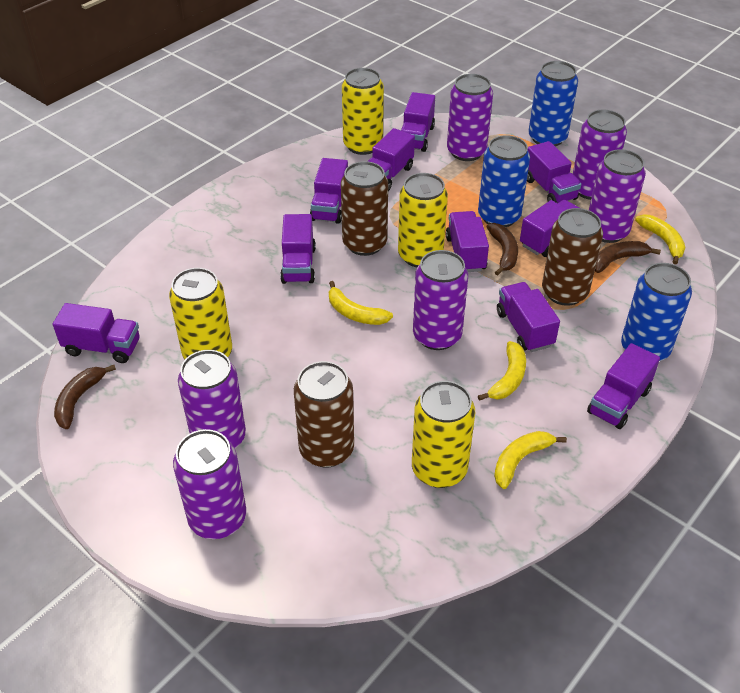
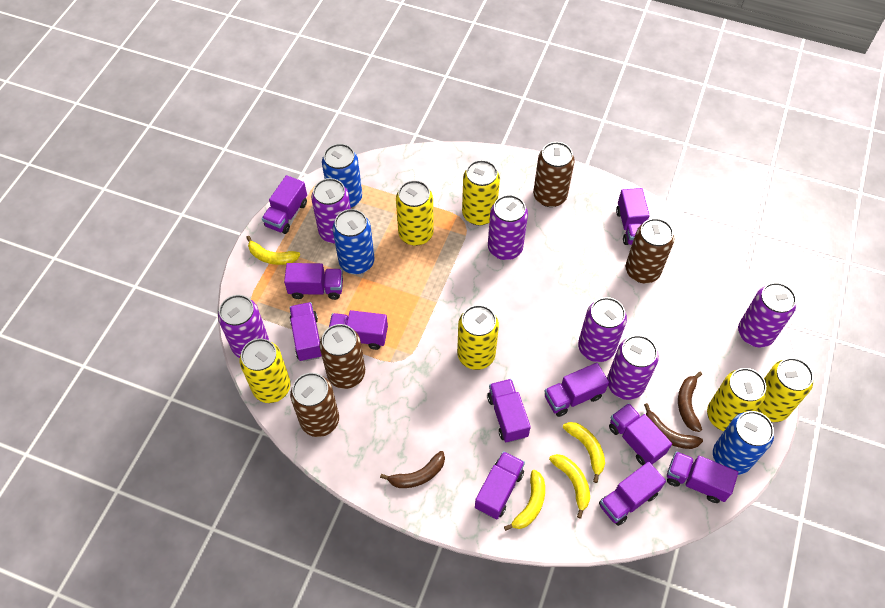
brown can: [294,361,354,468] [341,161,388,256] [542,208,603,306] = 3 -> [290,373,339,437] [320,324,365,389] [533,142,575,207] [626,218,675,283] = 4
purple truck: [53,303,140,363] [280,214,316,284] [310,158,348,224] [367,128,415,191] [401,92,435,152] [446,211,489,272] [497,282,560,352] [520,200,579,257] [527,141,581,203] [587,343,660,429] = 10 -> [262,175,307,234] [284,263,343,300] [289,302,322,362] [329,310,388,350] [475,451,525,519] [487,379,531,443] [544,363,609,417] [599,462,666,526] [609,403,672,465] [616,188,650,245] [667,451,738,503] = 11
yellow can: [169,268,232,360] [342,68,384,155] [398,173,448,267] [412,381,475,488] = 4 -> [240,338,291,403] [396,180,434,246] [457,305,499,370] [462,160,500,225] [707,368,767,431] [756,358,814,422] = 6

